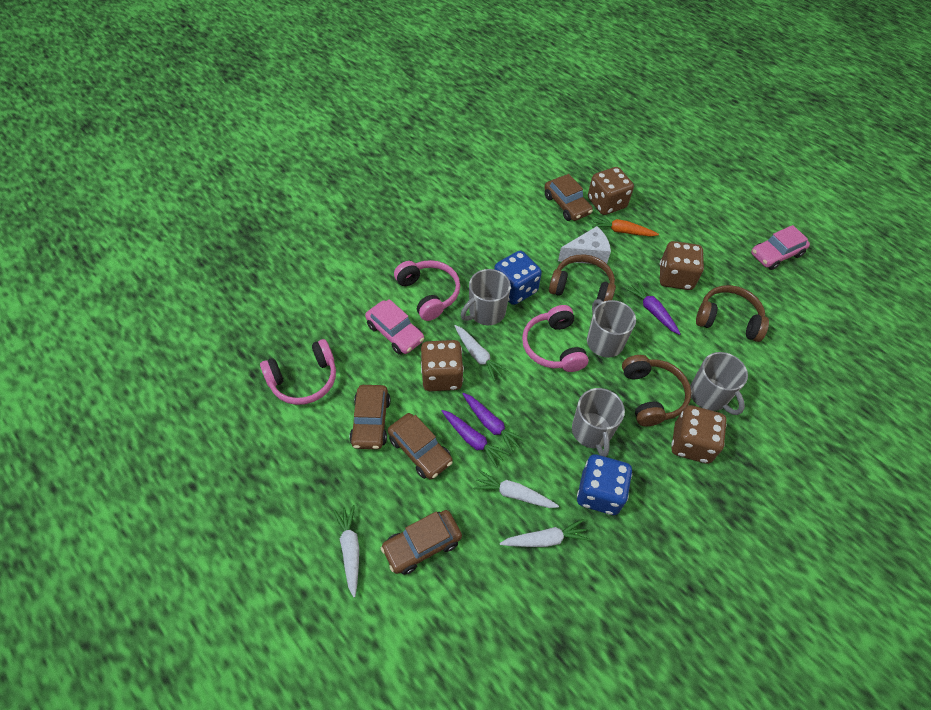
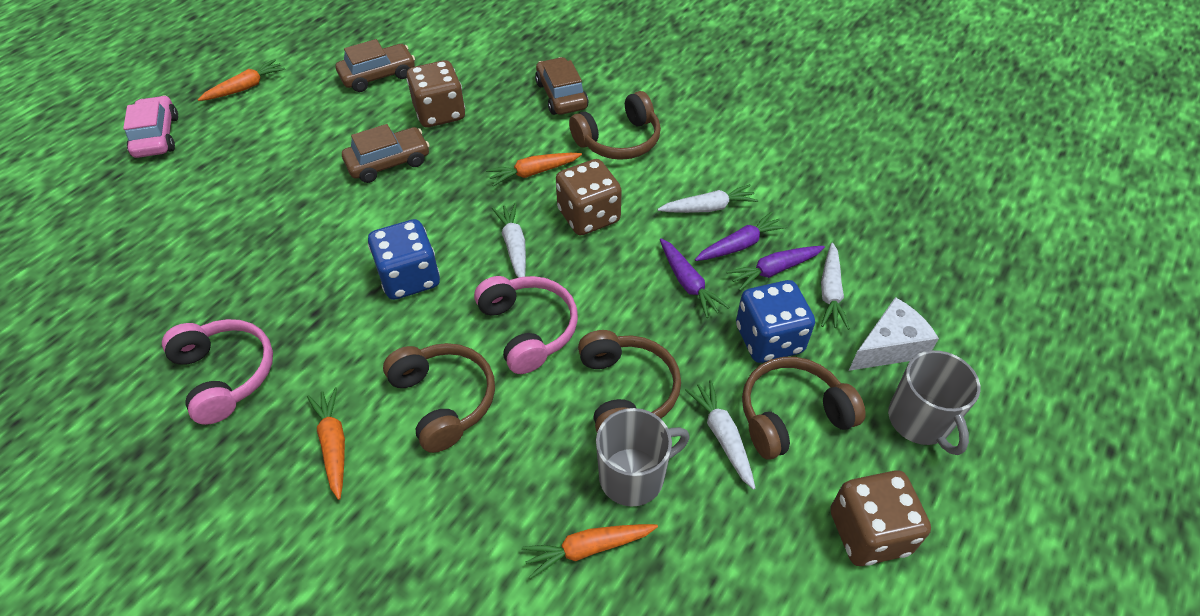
brown car: [349,385,390,449] [381,510,462,575] [388,413,453,480] [544,174,593,221] = 4 -> [336,39,415,92] [342,124,430,183] [535,57,589,115] = 3
brown dice: [421,340,464,391] [588,167,634,215] [660,241,704,290] [671,405,727,464] = 4 -> [407,60,465,127] [556,159,622,236] [830,470,931,566] = 3
brown headphones: [549,254,616,302] [622,355,691,426] [696,285,769,342] = 3 -> [383,343,495,453] [569,91,661,160] [578,330,681,432] [742,357,866,460] = 4
grey mug: [461,269,511,325] [572,388,625,457] [587,299,636,357] [690,352,748,415] = 4 -> [596,408,690,507] [888,350,980,455] = 2
orange carrot: [592,216,659,236] = 1 -> [197,59,285,101] [307,387,345,500] [486,153,582,186] [522,524,658,579] = 4
pink car: [365,299,424,354] [751,225,810,270] = 2 -> [123,96,178,158] = 1
pink headphones: [260,339,336,405] [394,260,460,321] [522,305,589,372] = 3 -> [162,319,273,425] [474,276,578,374] = 2

